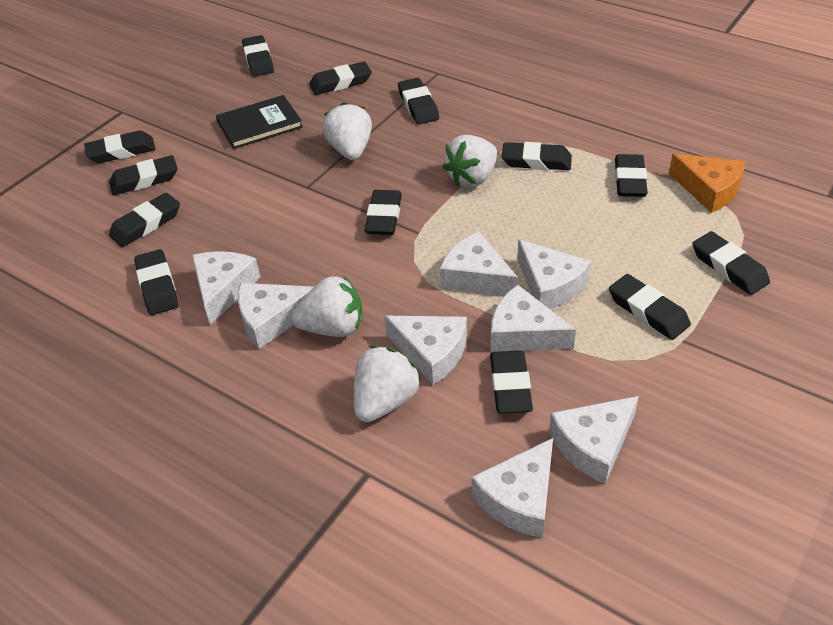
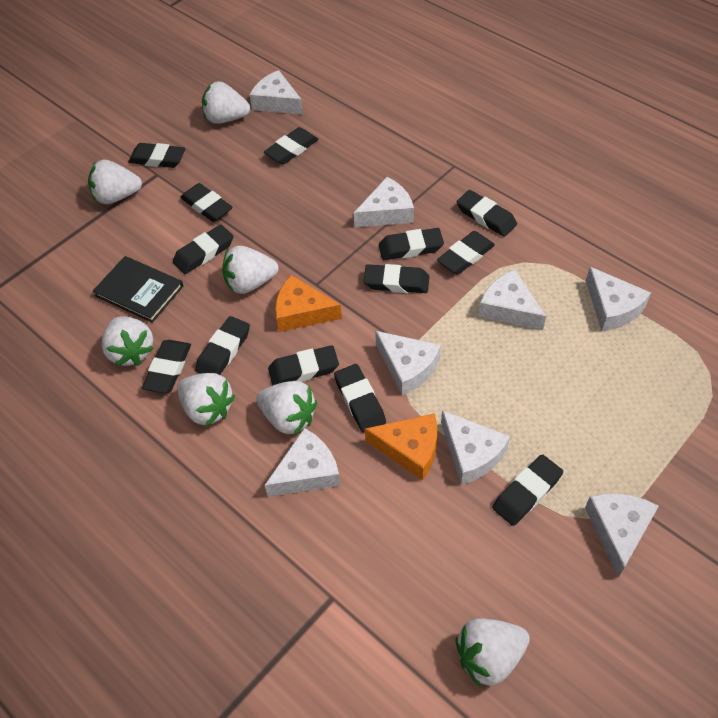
orange cheese: [669,153,746,213] = 1 -> [275,275,342,332] [365,413,437,480] = 2
white strawberry: [291,276,362,337] [322,102,372,160] [354,346,421,422] [443,135,497,187] = 4 -> [88,160,142,204] [102,316,154,366] [177,373,235,426] [202,81,250,124] [222,246,279,294] [256,381,317,435] [455,618,530,687] = 7

